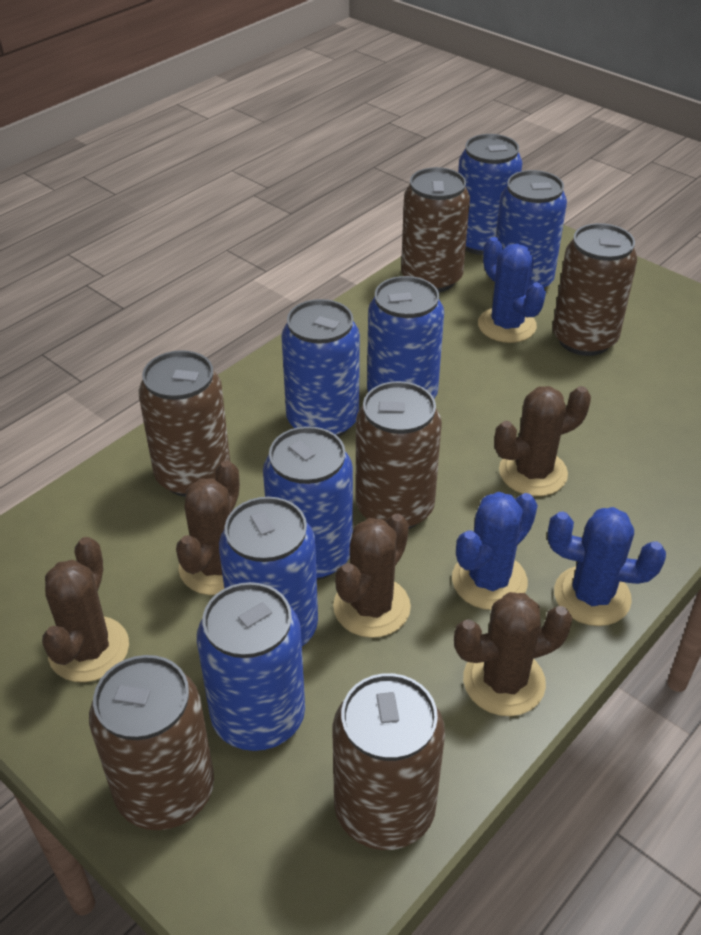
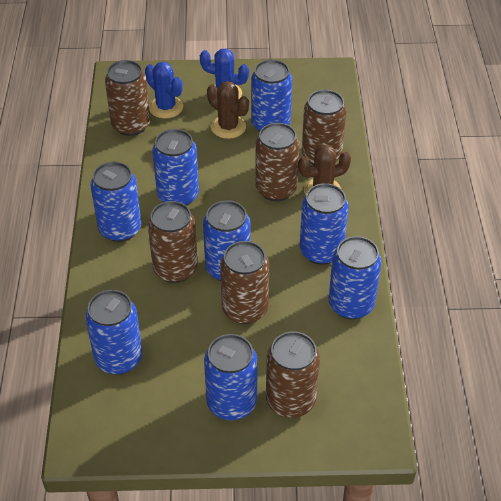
blue cactus: [452,492,538,610] [478,237,546,343] [547,507,666,626] = 3 -> [145,62,183,119] [200,48,249,100] = 2
blue can: [197,582,305,751] [219,497,318,646] [263,426,353,580] [281,299,360,437] [367,276,444,399] [458,134,522,255] [496,170,567,289] = 7 -> [85,290,143,375] [90,162,141,242] [152,129,199,206] [203,200,250,281] [204,334,258,420] [251,59,292,132] [300,183,349,265] [328,236,382,319] = 8
brown cactus: [42,537,129,682] [176,460,240,595] [333,514,411,638] [454,592,572,716] [494,386,591,496] = 5 -> [207,81,249,139] [298,145,351,195] = 2

